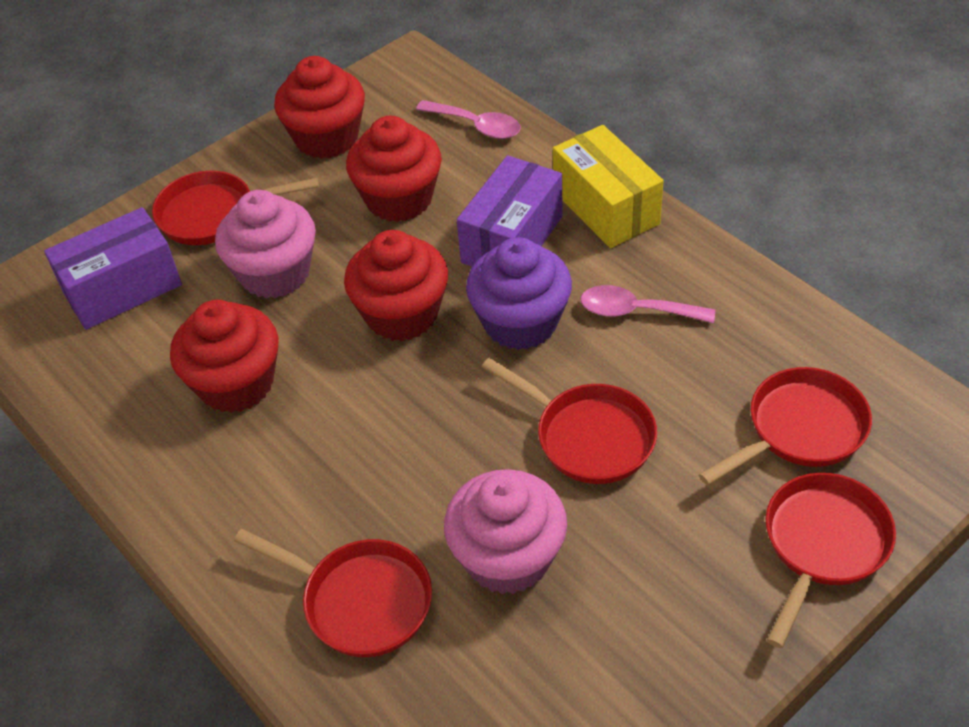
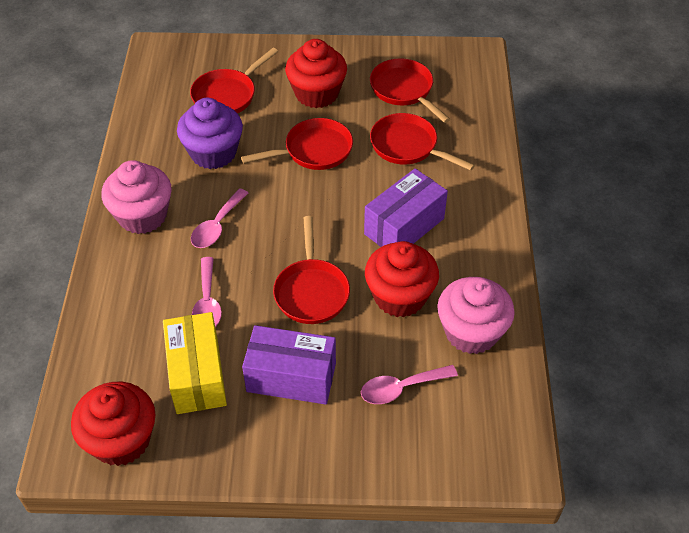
pink spoon: [416,100,521,139] [580,285,715,323] = 2 -> [191,188,248,248] [192,257,222,327] [361,365,458,404] = 3
red cupcake: [170,300,278,413] [274,56,365,159] [344,230,448,341] [346,116,442,222] = 4 -> [71,382,156,466] [285,39,347,108] [365,241,439,317] = 3

